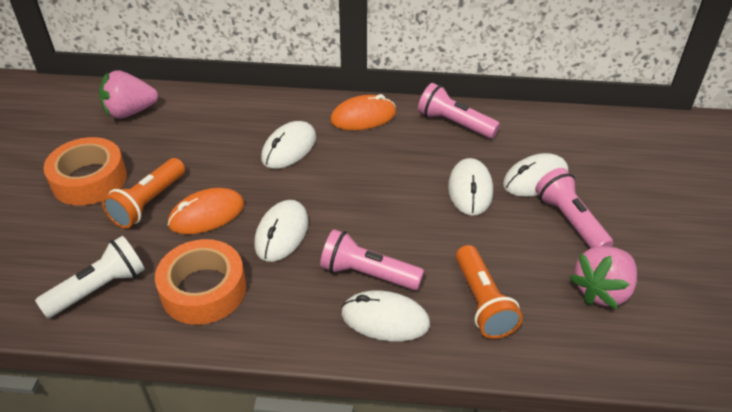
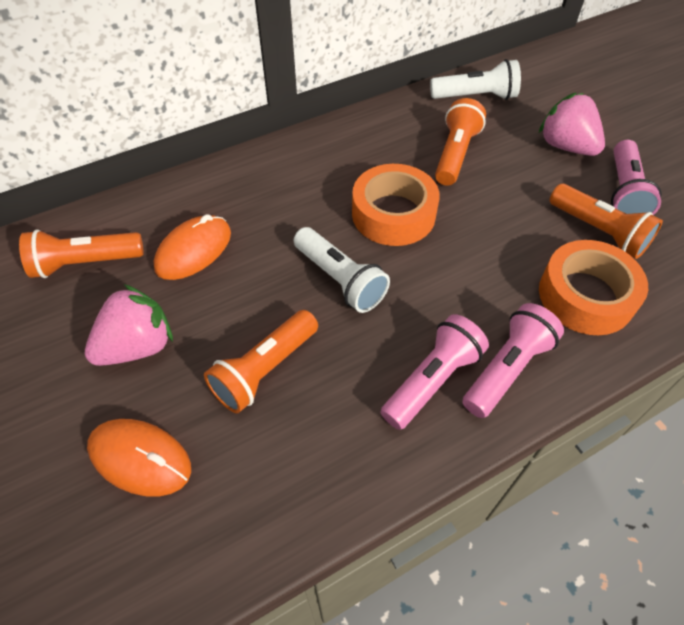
orange flashlight: [102,158,185,228] [456,245,523,339] = 2 -> [19,229,144,278] [204,310,318,413] [435,98,486,186] [550,184,663,259] = 4
white flashlight: [35,236,145,318] = 1 -> [294,227,390,313] [430,59,521,100] = 2
white mouse: [255,200,308,262] [261,121,316,169] [341,291,430,342] [448,158,493,216] [503,153,568,197] = 5 -> none = 0

